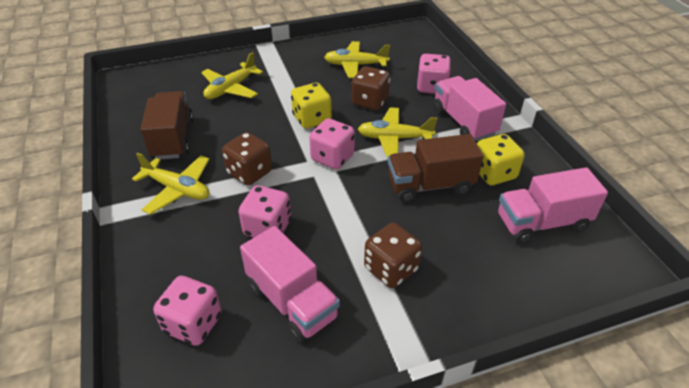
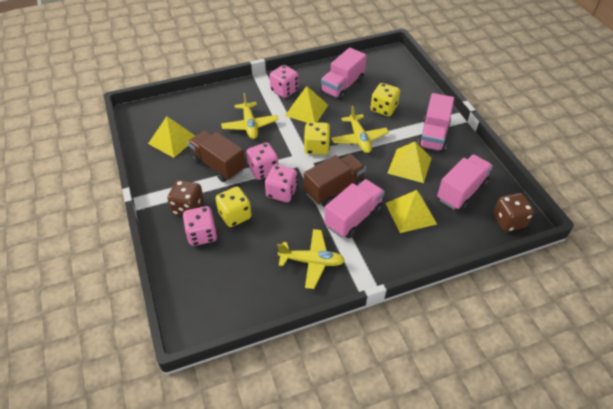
brown dice: [222,132,272,185] [352,66,390,110] [364,223,422,288] = 3 -> [168,180,204,216] [493,193,535,232] = 2
pink truck: [240,226,340,342] [433,76,506,141] [498,167,608,244] = 3 -> [321,48,367,100] [324,179,385,238] [418,93,454,152] [437,155,493,211] = 4
yellow dice: [291,83,332,129] [477,134,525,185] = 2 -> [215,187,252,227] [304,122,331,155] [371,83,400,116] = 3
yellow plane: [132,152,210,215] [201,52,263,99] [324,41,390,78] [358,107,437,159] = 4 -> [221,93,278,139] [277,229,345,289] [332,105,389,153] = 3
yellow pyramid: none = 0 -> [148,116,195,158] [285,86,328,123] [385,190,437,233] [387,142,432,183] = 4

